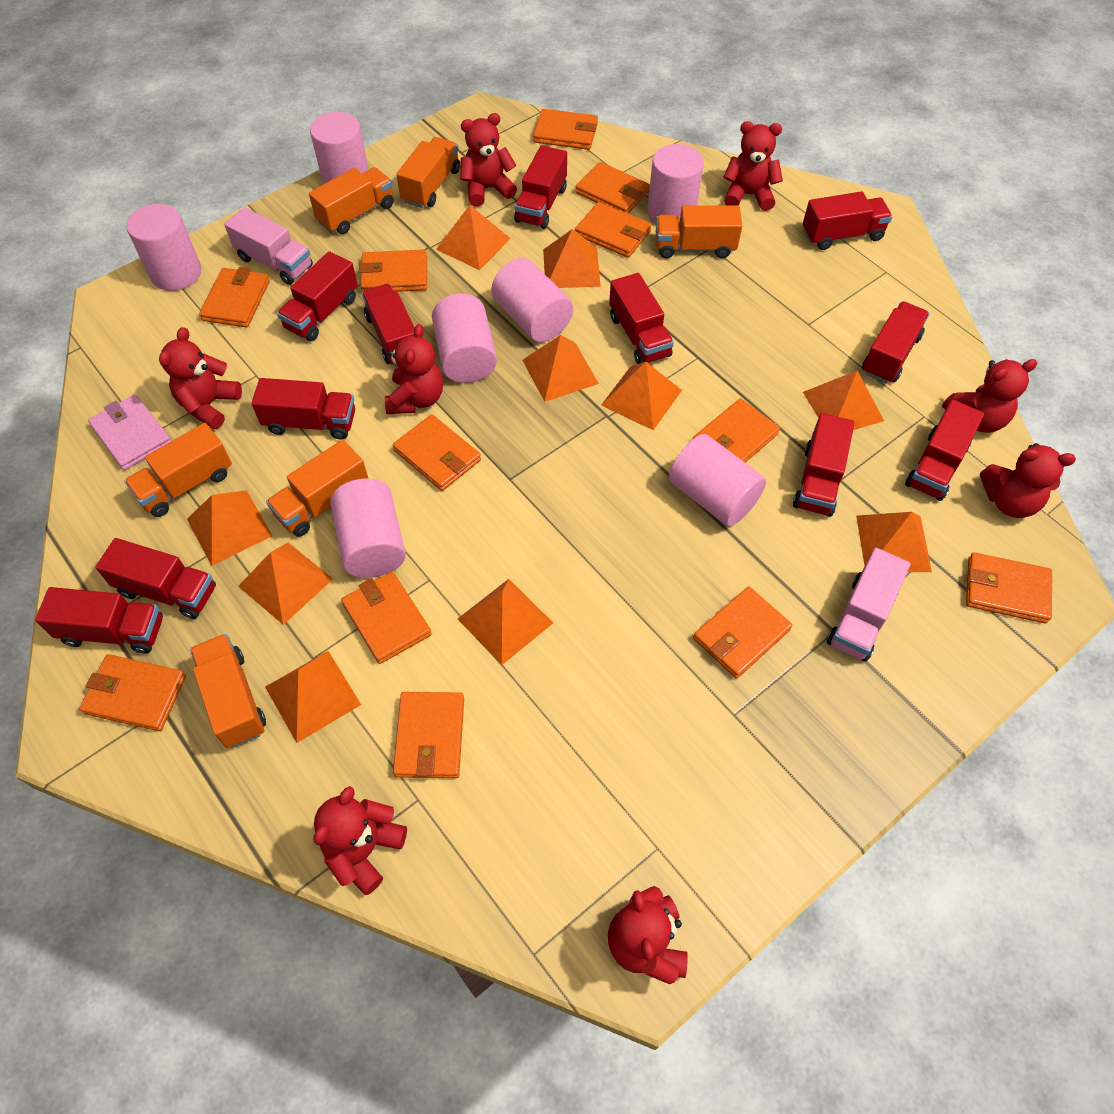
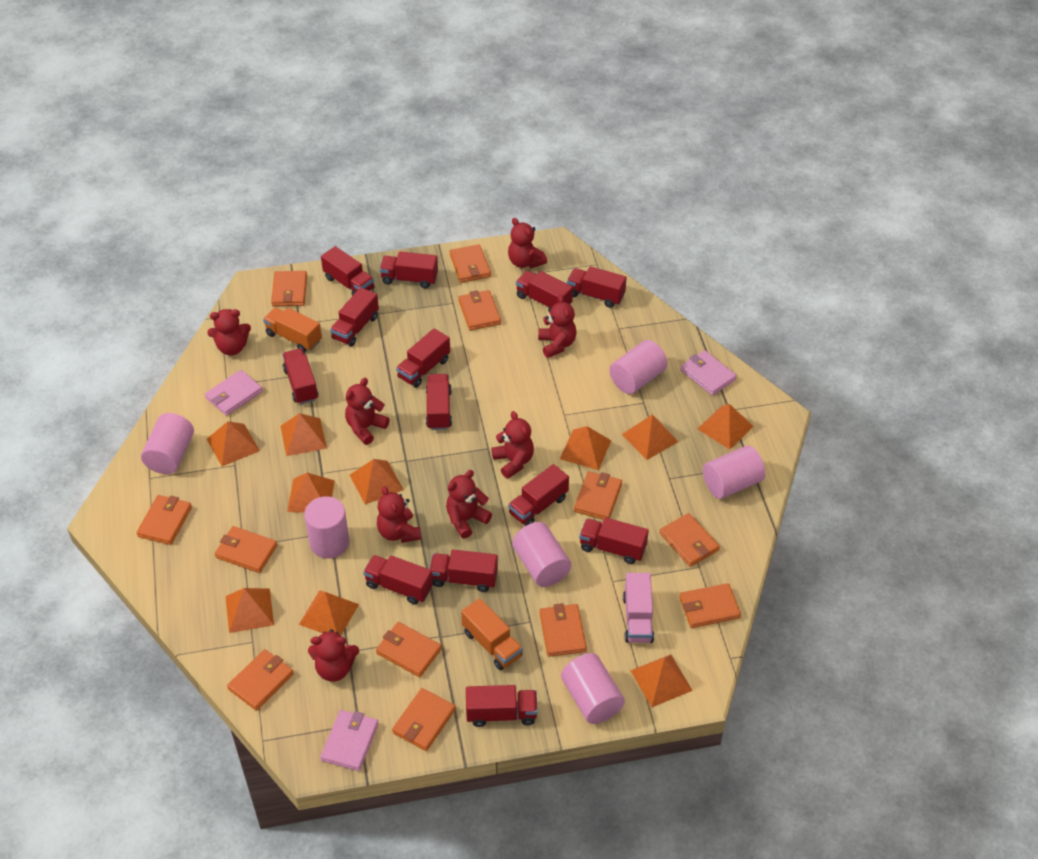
orange truck: [124,423,232,517] [190,634,266,748] [266,440,369,537] [309,167,394,234] [396,137,460,208] [656,205,742,258] = 6 -> [263,308,322,352] [461,598,523,670] = 2
pink cylinder: [126,204,201,291] [310,112,369,184] [330,478,406,578] [432,294,497,383] [491,258,573,342] [647,144,704,224] [669,434,766,526] = 7 -> [141,413,194,474] [304,496,349,559] [512,522,571,587] [561,653,625,724] [609,340,668,394] [703,445,765,499] = 6
pink truck: [224,207,313,285] [827,548,911,661] = 2 -> [623,573,654,643] = 1
pink wallet: [88,394,171,470] = 1 -> [205,370,263,416] [320,710,379,771] [680,350,737,396] = 3
red truck: [35,587,163,654] [95,538,216,619] [252,378,355,440] [277,251,358,341] [362,284,415,366] [514,145,567,229] [609,273,674,364] [793,413,855,517] [803,191,892,250] [862,301,930,384] [905,400,984,501] = 11 -> [282,349,318,404] [321,246,374,296] [330,287,379,346] [363,555,433,605] [379,251,438,289] [396,328,450,388] [426,374,452,430] [430,550,498,592] [466,685,538,727] [508,464,569,526] [516,271,573,313] [567,266,627,308] [579,517,649,564] = 13

